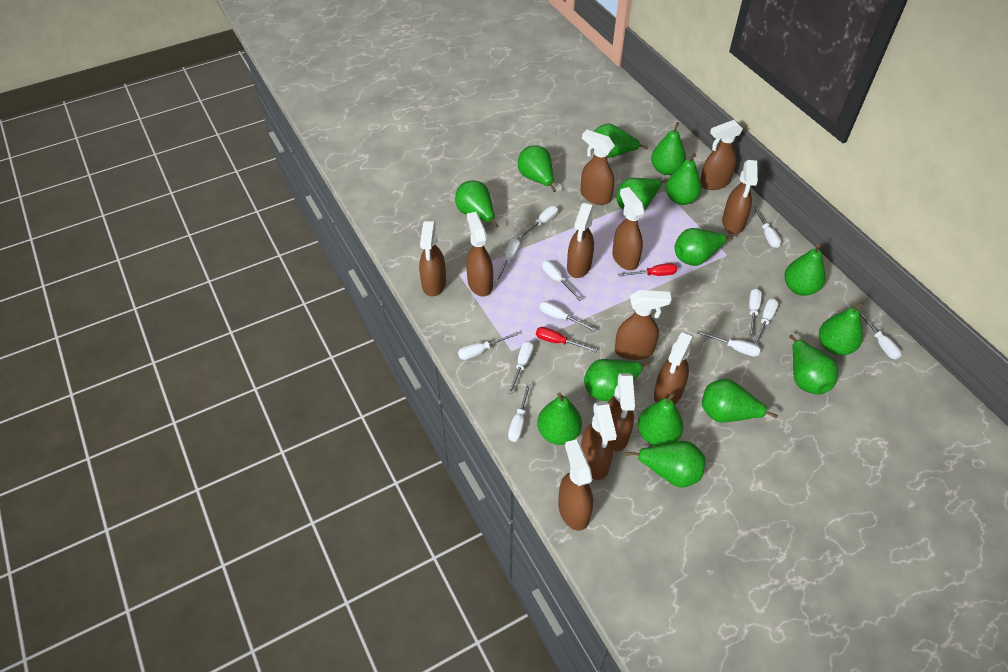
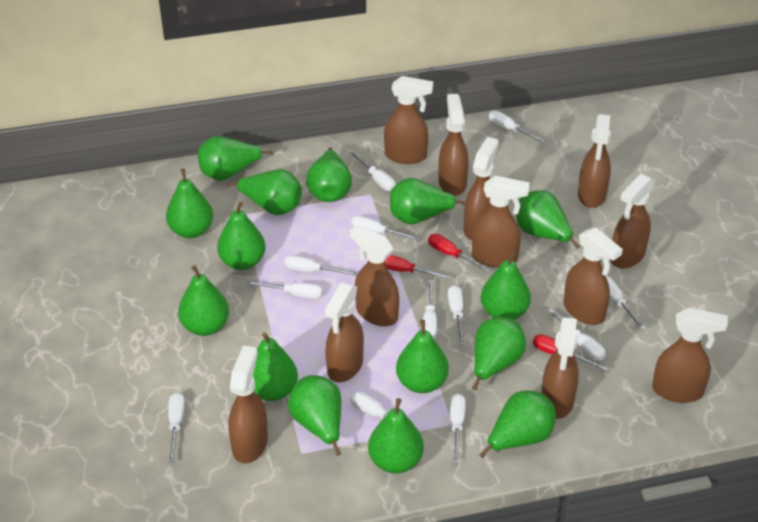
red screwdriver: [536,327,597,352] [618,263,677,276] = 2 -> [385,255,451,279] [428,234,490,272] [533,334,609,371] = 3

